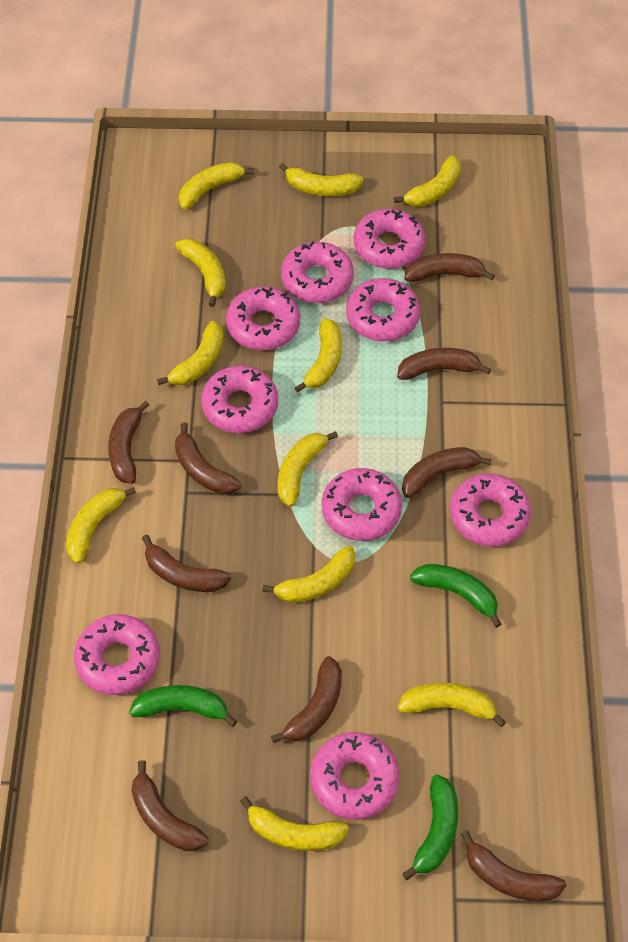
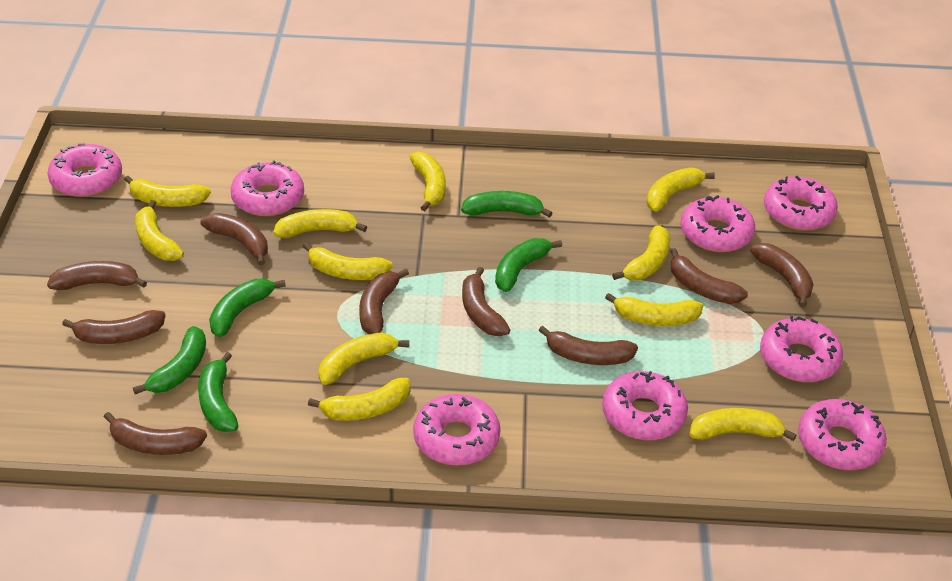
green banana: [129,685,237,727] [402,774,458,880] [410,564,502,628] = 3 -> [133,326,206,394] [198,352,238,432] [209,279,286,337] [461,191,552,218] [495,238,562,292] = 5
pink donut: [74,614,160,695] [201,365,278,433] [226,286,300,350] [281,241,354,303] [310,732,400,820] [322,468,402,541] [346,278,420,341] [354,209,425,269] [450,473,531,547] = 9 -> [47,143,122,197] [231,160,304,216] [413,394,501,466] [602,371,688,440] [681,195,755,252] [760,316,843,382] [764,176,838,231] [798,399,887,470] = 8

